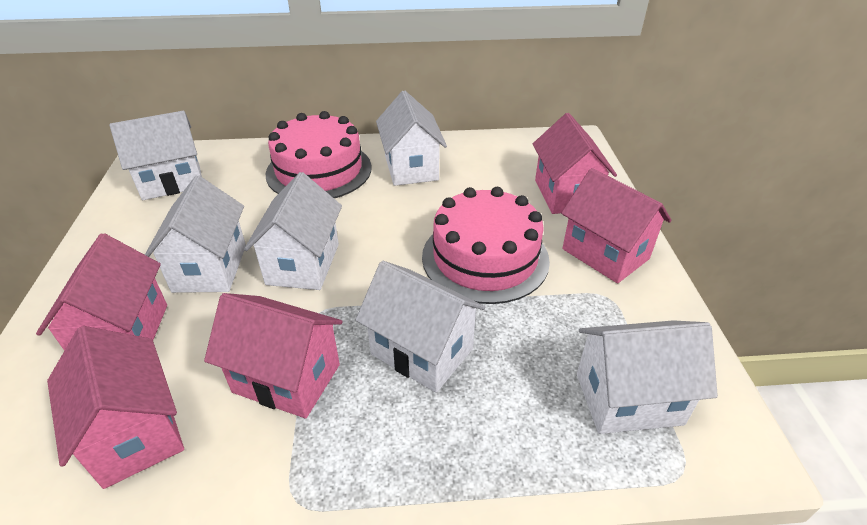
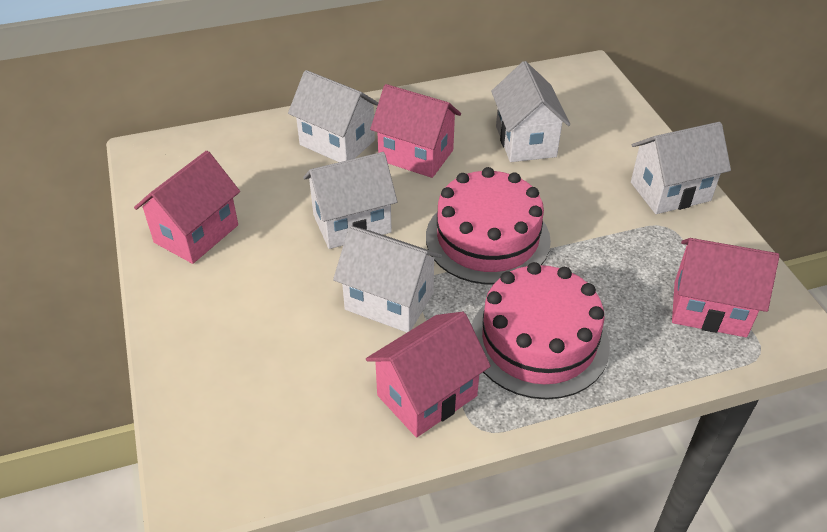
pink house: [36,233,167,351] [47,326,184,489] [204,293,343,418] [533,113,617,214] [561,168,672,283] = 5 -> [134,151,240,264] [366,312,491,437] [370,84,461,178] [672,238,779,337] = 4
white house: [110,111,202,200] [145,176,246,293] [244,172,342,290] [356,261,485,393] [376,90,447,186] [577,320,718,434] = 6 -> [288,70,378,162] [303,152,397,249] [333,226,442,332] [491,61,570,162] [631,122,731,214] = 5

